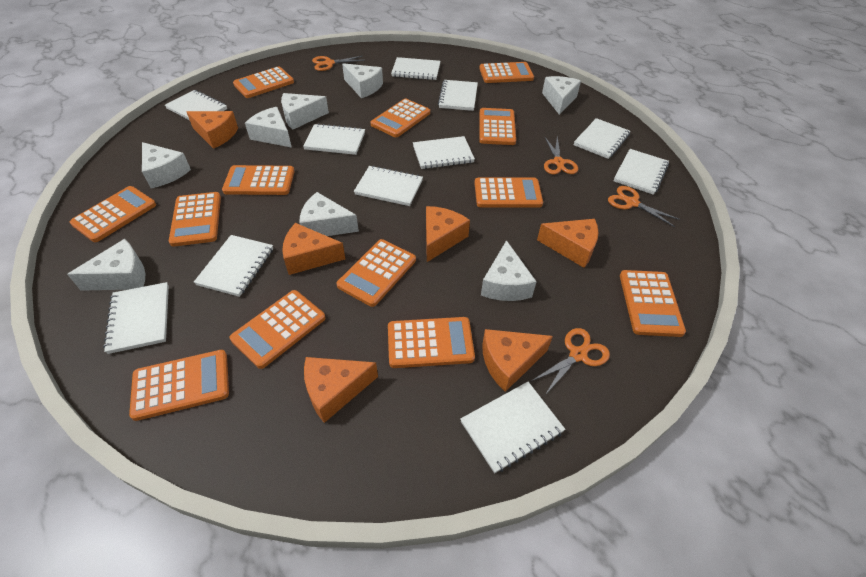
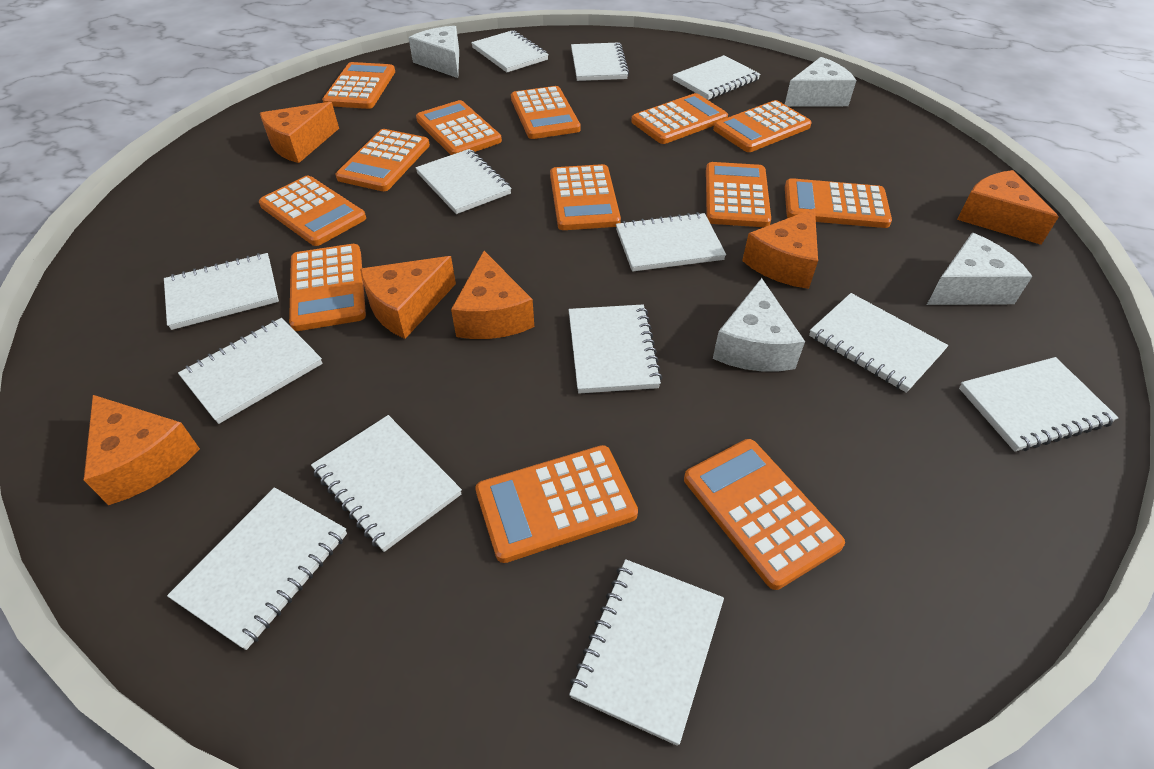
orange scissors: [312,56,365,71] [530,328,610,395] [544,136,578,174] [608,186,681,227] = 4 -> none = 0
white cheese: [67,239,145,291] [142,142,191,188] [245,107,292,148] [281,93,329,130] [300,192,359,236] [342,63,383,98] [481,240,537,301] [542,76,581,115] = 8 -> [408,26,459,78] [713,278,805,371] [785,57,856,107] [927,233,1032,305] = 4
white notebook: [103,282,169,354] [165,90,227,120] [194,235,273,297] [303,123,365,155] [354,166,423,206] [391,57,441,80] [413,136,475,169] [438,80,478,111] [460,382,565,473] [574,118,630,159] [614,149,669,195] = 11 -> [164,253,279,330] [167,487,347,650] [178,318,323,424] [311,415,462,552] [415,149,511,214] [471,30,549,72] [568,304,662,393] [569,559,724,746] [571,42,629,81] [616,212,726,272] [673,55,761,100] [809,293,948,393] [959,357,1118,452] = 13

